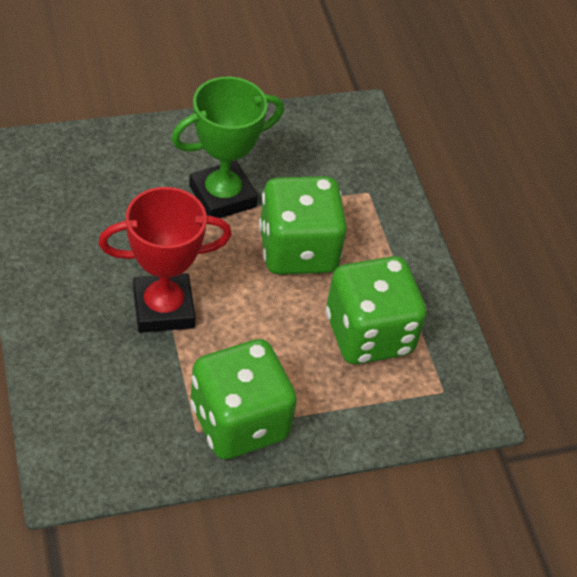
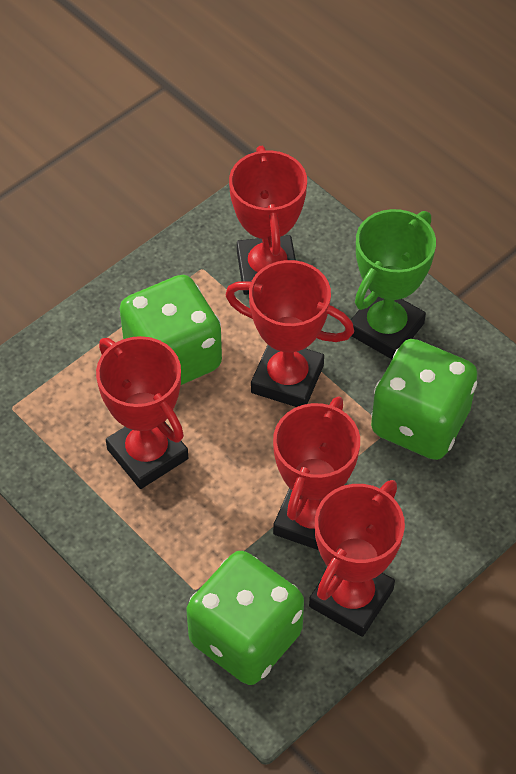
red trophy: [98,187,232,333] = 1 -> [96,336,188,489] [226,260,354,407] [229,146,307,295] [273,396,360,550] [309,480,405,637] = 5

